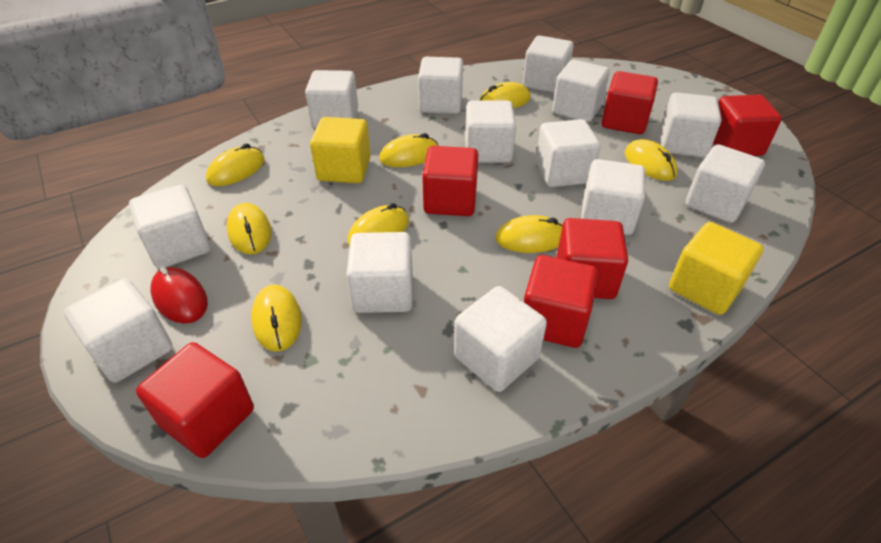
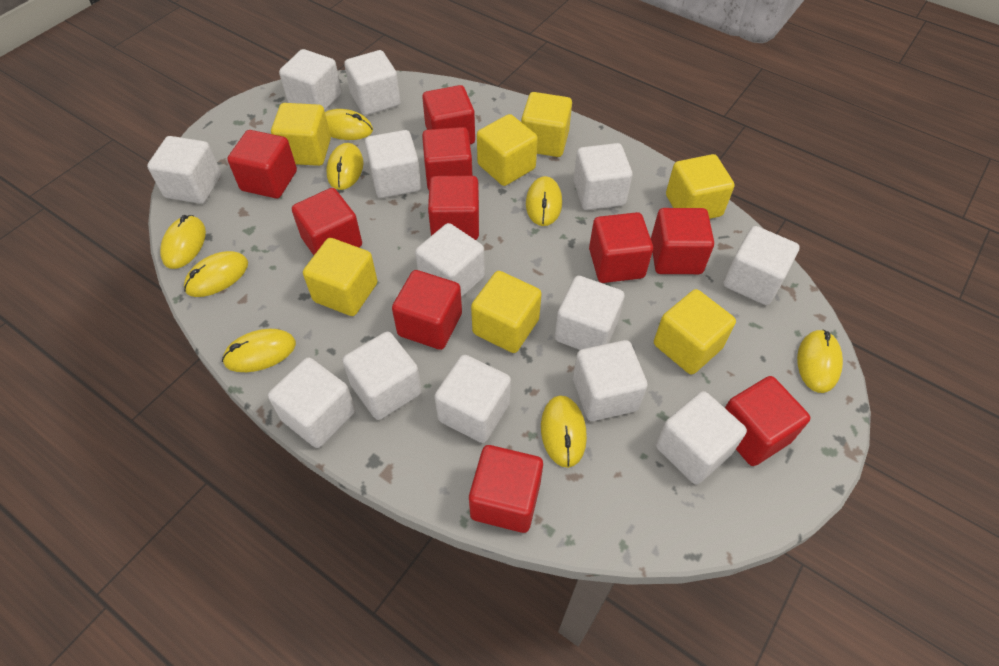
red cube: [136,342,254,458] [422,146,478,216] [524,255,598,348] [556,218,628,299] [601,71,658,134] [713,95,782,156] = 6 -> [227,130,297,198] [292,188,362,255] [392,270,462,350] [422,85,475,144] [422,127,473,190] [428,176,479,240] [469,445,543,533] [589,212,653,283] [651,208,714,274] [725,376,811,466] = 10
red mouse: [150,266,208,323] = 1 -> none = 0
yellow cube: [310,117,371,183] [669,222,763,315] = 2 -> [271,103,331,166] [303,238,377,316] [471,271,542,353] [477,114,538,186] [521,92,572,157] [654,289,736,374] [666,154,735,219] = 7

